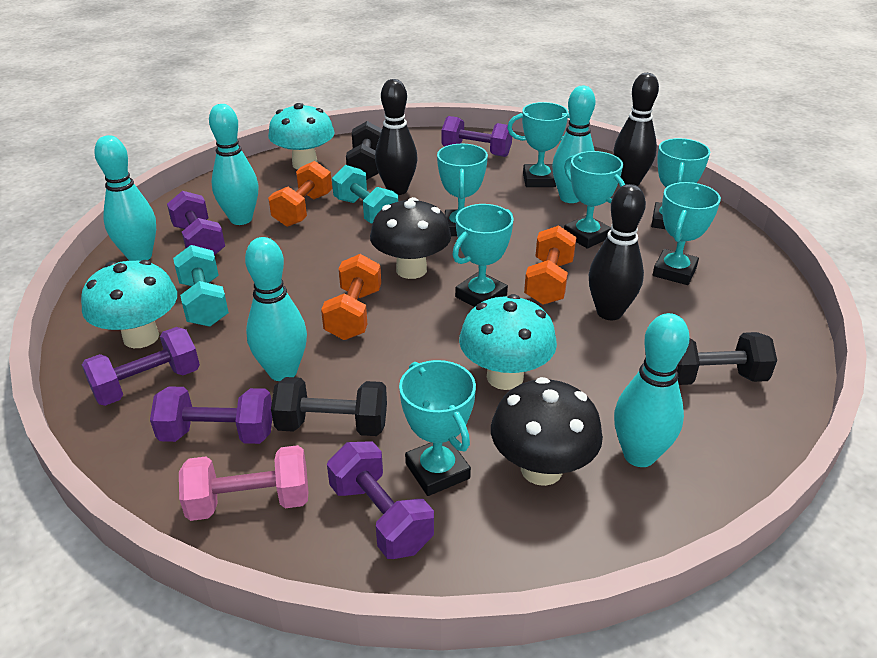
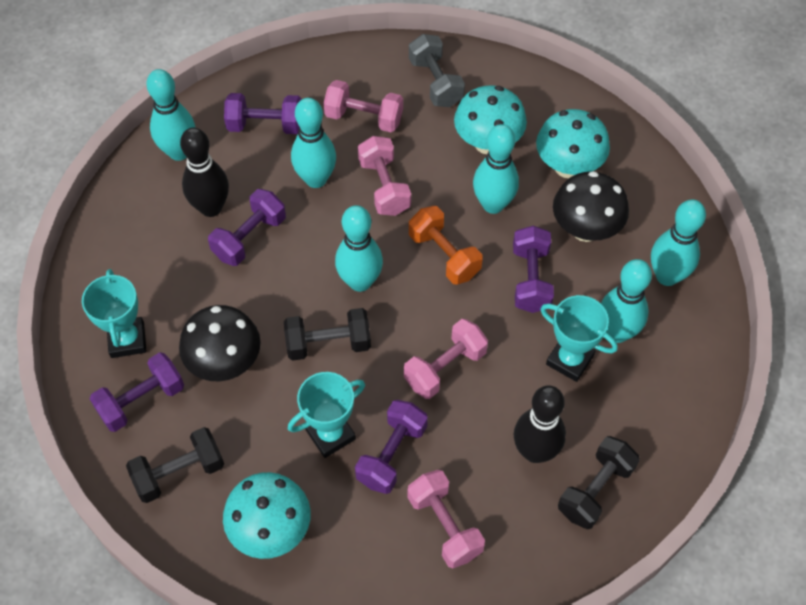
black bowling pin: [375,79,418,195] [589,184,646,320] [613,73,659,186] = 3 -> [180,128,229,217] [514,385,566,463] = 2
grey dumbbell: none = 0 -> [409,34,465,107] = 1
orange dumbbell: [268,161,332,227] [321,254,381,340] [524,225,576,305] = 3 -> [409,206,483,284] = 1
pink dumbbell: [179,445,308,521] = 1 -> [323,80,403,132] [358,136,411,216] [404,319,488,399] [407,470,485,568] = 4
turquoise bowling pin: [94,135,156,261] [209,104,259,225] [245,237,307,381] [552,86,595,203] [614,313,690,467] = 5 -> [146,69,196,161] [291,98,336,188] [335,205,383,292] [473,124,519,214] [601,259,652,343] [651,200,706,286] = 6
turquoise dumbbell: [173,245,229,327] [332,165,398,224] = 2 -> none = 0
turquoise trophy: [399,360,476,496] [437,144,488,236] [452,204,514,307] [507,102,570,187] [564,151,625,249] [651,138,710,229] [653,182,721,285] = 7 -> [82,269,146,358] [288,372,365,458] [540,295,618,382] = 3

